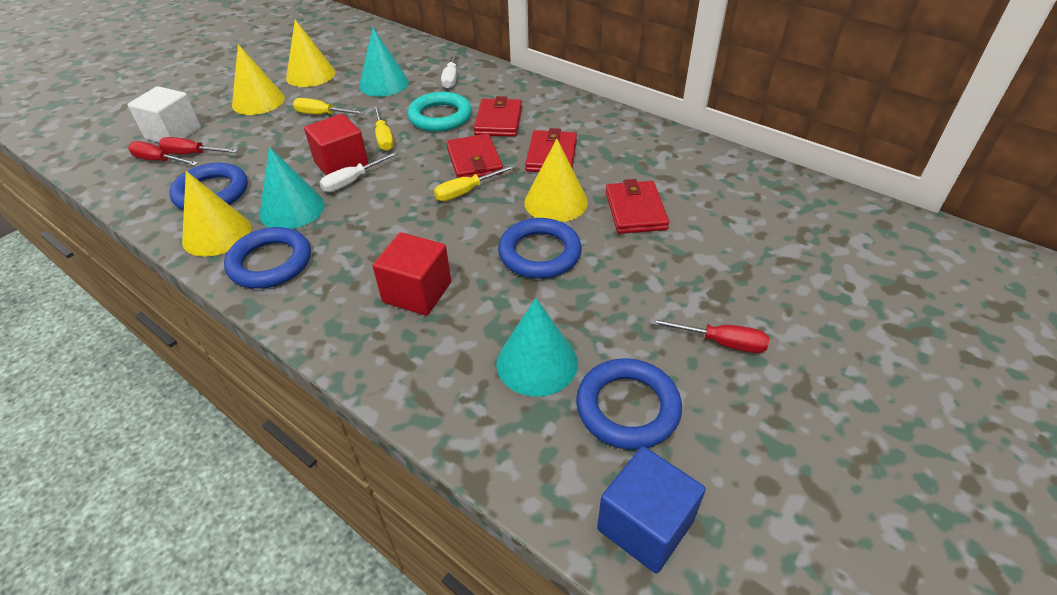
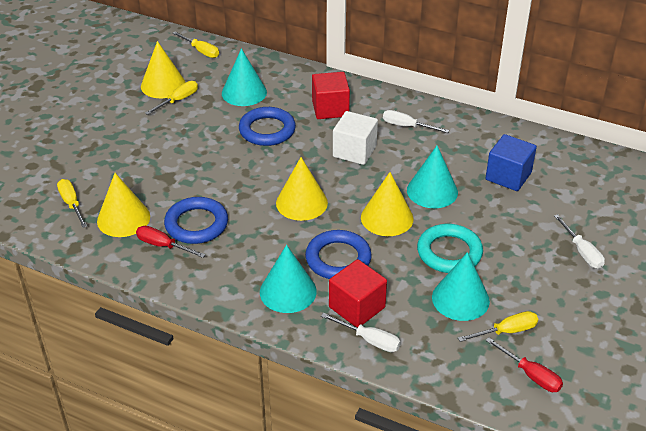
blue ring: [169,163,248,210] [224,227,311,289] [498,218,582,279] [576,358,682,450] = 4 -> [164,197,228,244] [239,107,296,146] [305,230,372,279] = 3
red screwdriver: [128,141,198,166] [158,137,238,154] [649,318,769,353] = 3 -> [136,226,206,258] [485,337,563,392] = 2
red wallet: [446,134,503,178] [474,96,522,137] [525,128,577,172] [605,179,669,234] = 4 -> none = 0
turquoise cone: [259,147,324,229] [359,27,409,97] [497,298,578,397] = 3 -> [222,48,267,106] [260,245,317,313] [407,146,458,208] [432,252,490,321] = 4
white screwdriver: [320,151,399,192] [441,51,458,89] = 2 -> [321,313,401,352] [383,110,449,133] [554,214,605,269] = 3
yellow screwdriver: [293,98,366,115] [373,106,394,151] [434,165,516,201] = 3 -> [57,179,87,228] [145,81,198,115] [173,31,219,58] [458,311,538,342] = 4

